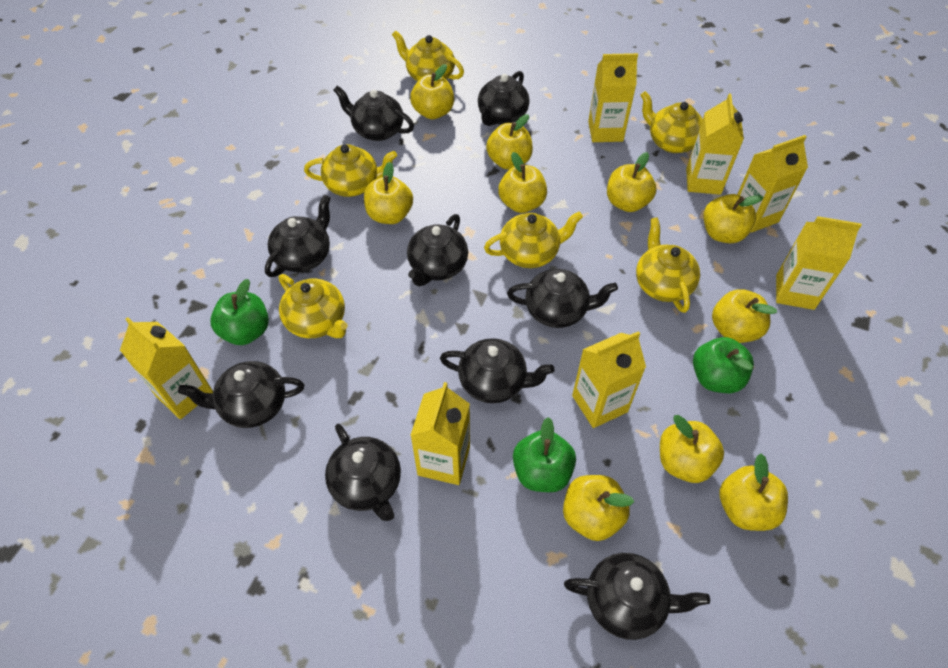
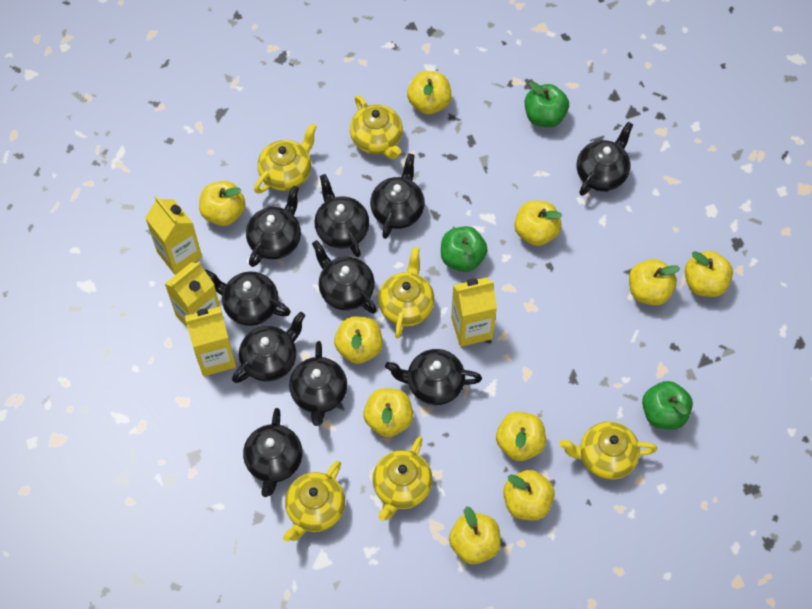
black teapot: [178,361,304,428] [265,195,331,277] [325,424,401,521] [333,86,414,141] [407,214,468,286] [440,338,555,403] [478,71,530,126] [507,269,618,328] [564,553,710,640] = 9 -> [205,269,291,326] [232,312,305,383] [243,408,303,497] [246,186,301,267] [289,341,347,426] [312,240,377,314] [314,174,369,257] [370,153,425,239] [385,349,482,405] [577,122,633,196] = 10
yellow carton: [120,317,213,419] [410,382,470,485] [572,331,646,428] [588,53,638,142] [686,93,744,195] [737,135,808,233] [776,216,862,310] = 7 -> [145,196,202,275] [165,262,223,327] [185,307,236,376] [451,277,497,347] = 4

